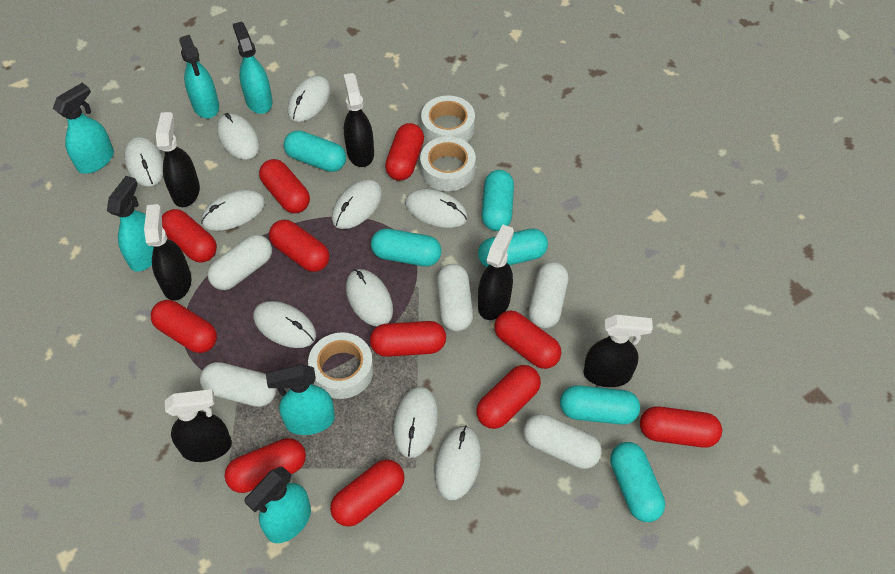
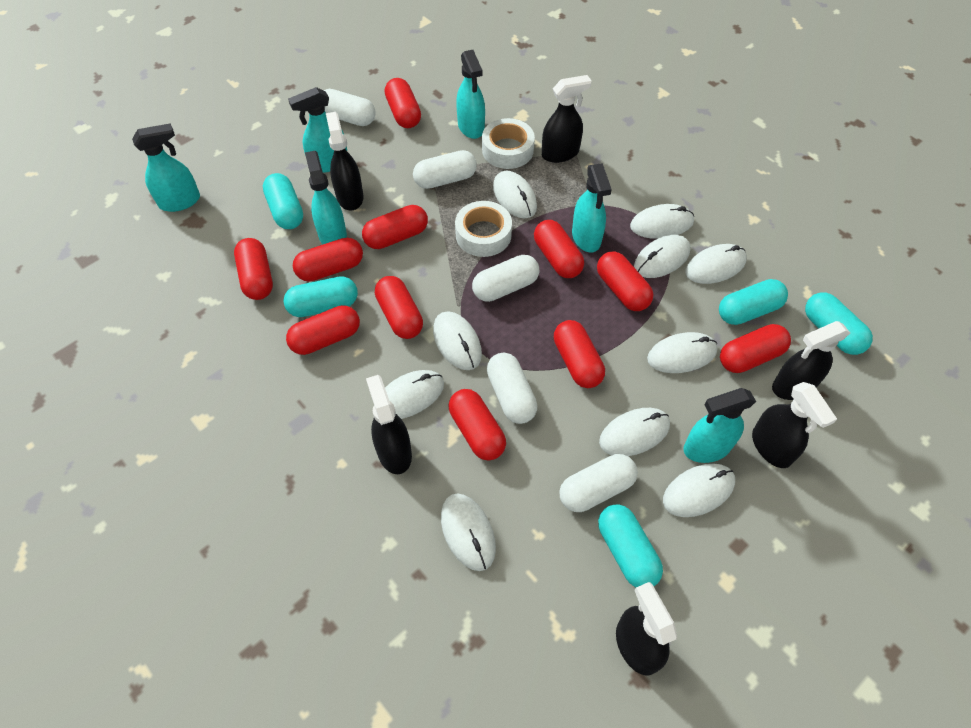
turquoise capsule: [284,130,346,172] [371,229,442,266] [478,228,548,267] [482,170,514,231] [560,385,640,425] [610,442,665,522] = 6 -> [263,173,303,229] [283,276,358,317] [598,504,663,587] [719,279,788,325] [805,292,873,355] = 5
white tape: [308,332,374,399] [420,136,476,191] [421,96,475,142] = 3 -> [455,201,512,257] [482,118,535,169] = 2

